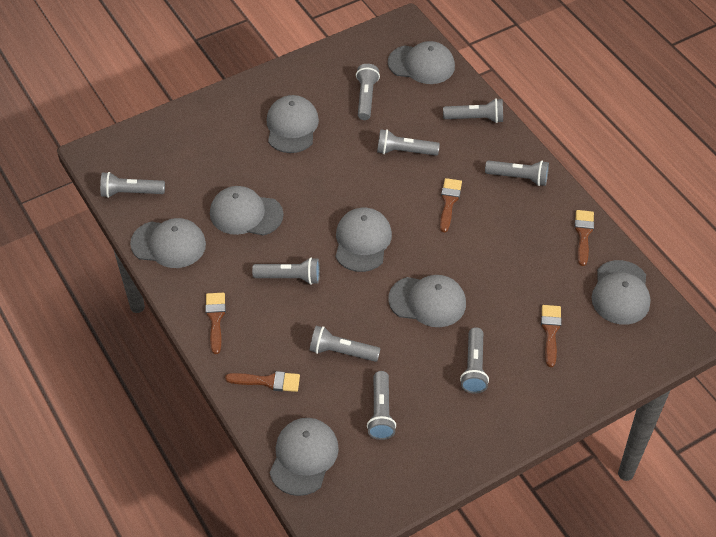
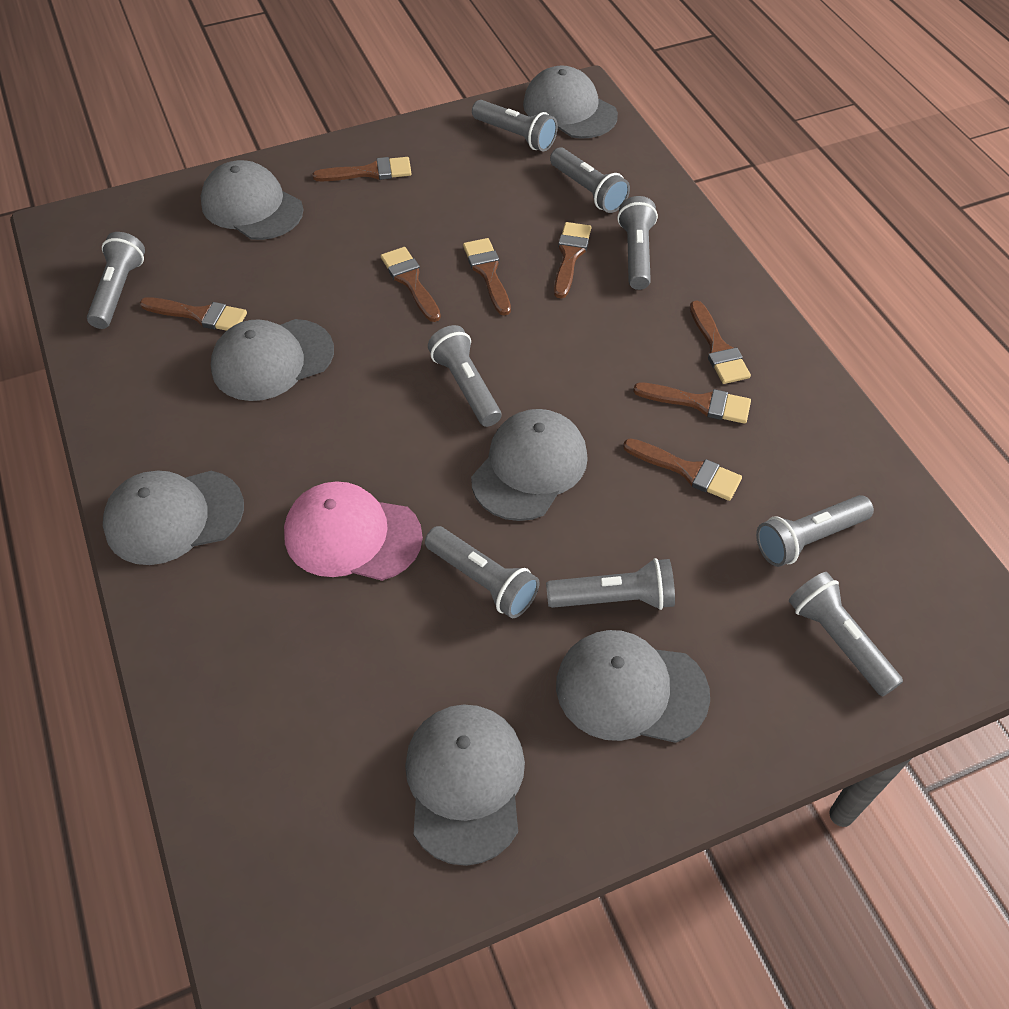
brown brush: [206,293,226,354] [225,371,300,392] [440,178,462,232] [541,305,561,367] [575,210,594,266] = 5 -> [140,297,247,331] [313,157,411,181] [381,247,441,322] [463,238,511,316] [554,222,591,299] [623,438,742,501] [633,383,751,424] [690,301,751,384] = 8
grey cap: [130,218,206,268] [210,186,284,236] [267,95,319,153] [269,418,339,496] [335,208,392,272] [388,41,455,84] [388,275,466,327] [592,260,650,325] = 8 -> [103,471,244,565] [200,160,303,240] [211,319,334,401] [405,704,525,866] [471,409,588,521] [523,65,618,139] [556,630,710,743] = 7
pink cap: none = 0 -> [284,481,423,581] = 1

